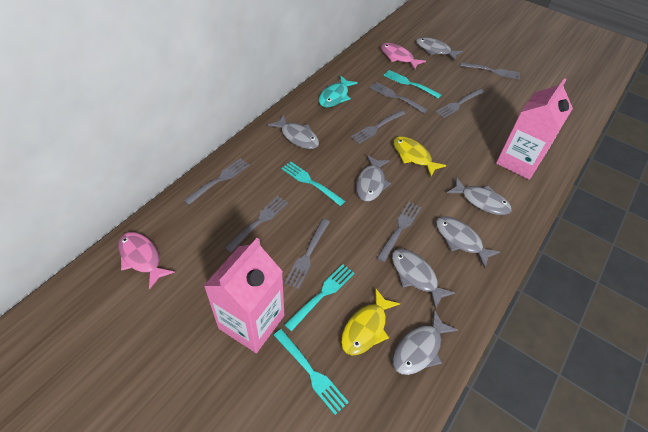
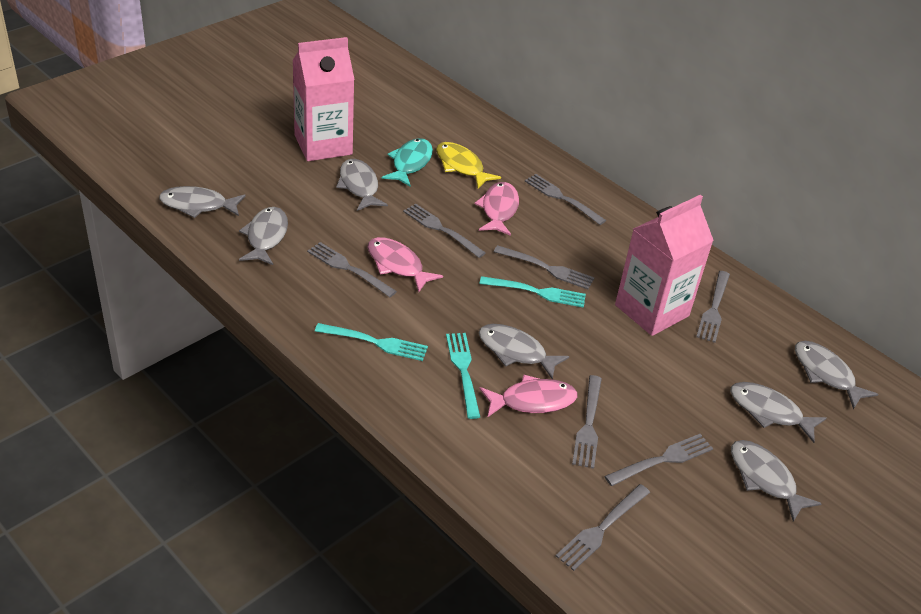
pink fish: [118,232,175,289] [381,43,426,70] = 2 -> [367,237,443,292] [474,182,519,236] [480,375,577,418] = 3
turquoise fork: [274,329,349,415] [282,161,345,206] [284,264,355,331] [383,70,441,99] = 4 -> [315,323,428,361] [446,333,480,419] [479,276,586,308] = 3
yellow fish: [341,288,400,355] [393,136,446,176] = 2 -> [436,142,501,188] = 1

